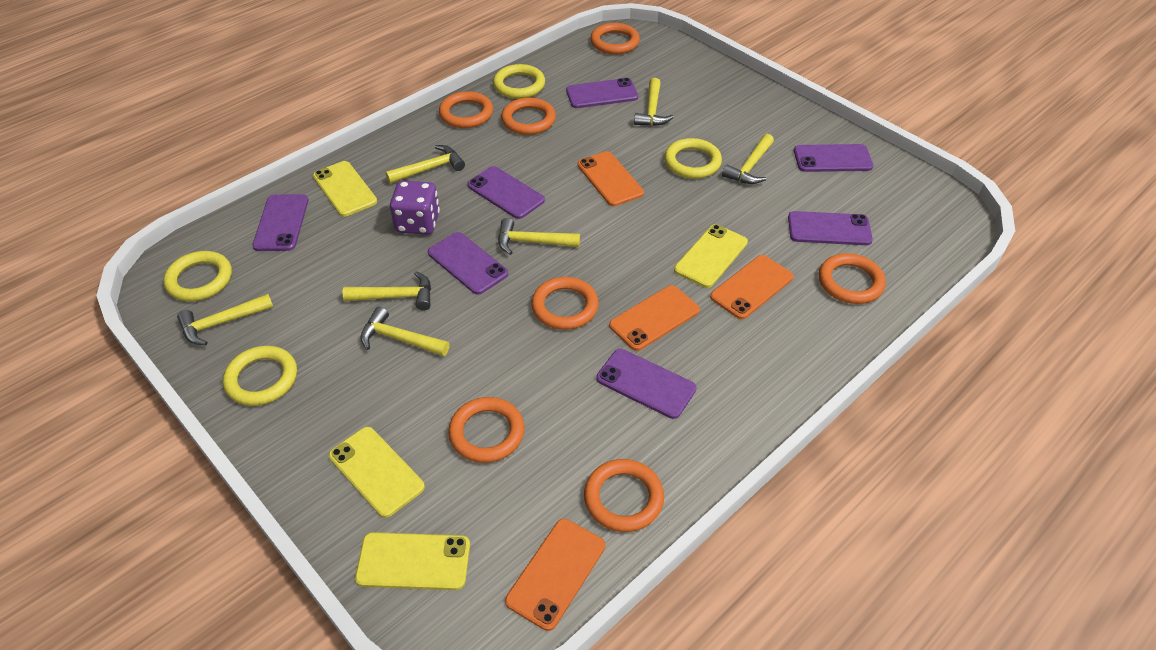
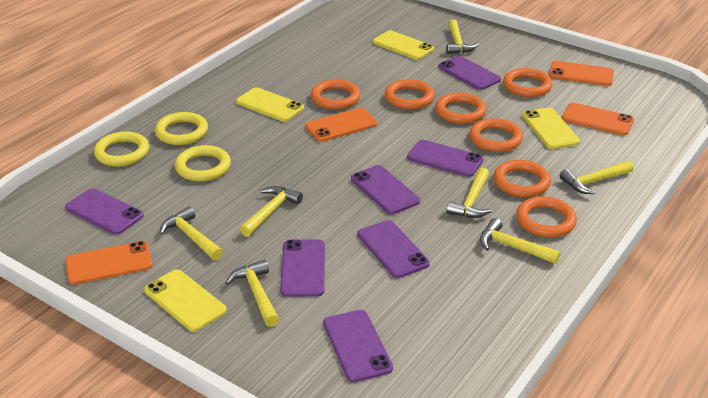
purple dice: [390,181,440,235] = 1 -> none = 0
yellow ring: [163,251,232,301] [223,346,297,406] [493,64,545,99] [664,138,722,179] = 4 -> [94,131,149,166] [155,112,208,145] [175,145,231,182] = 3

